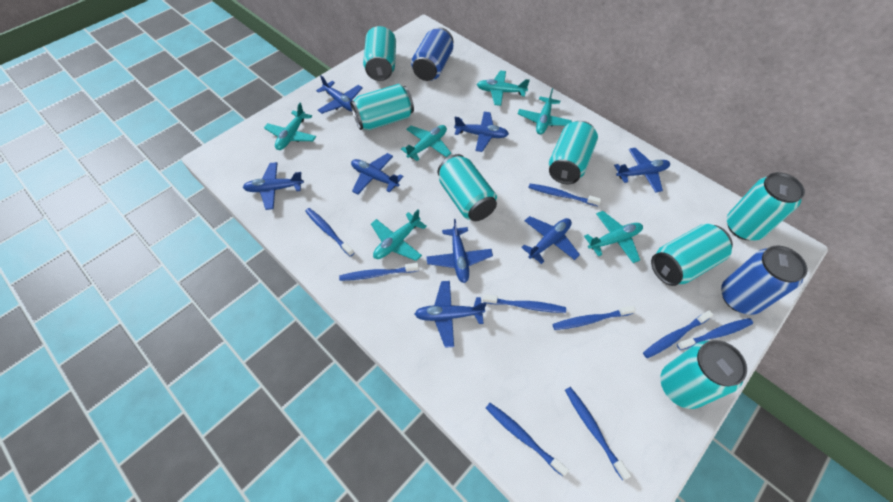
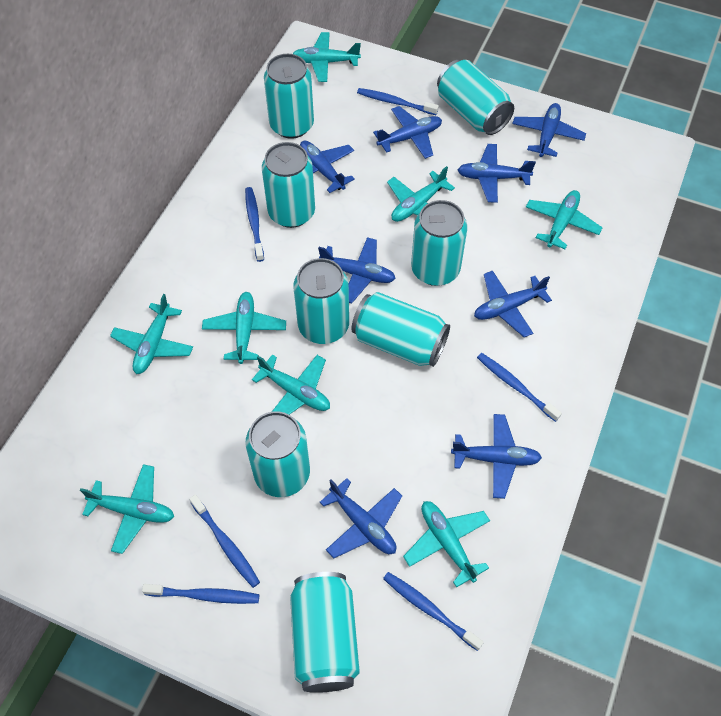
blue can: [411,27,453,81] [721,245,807,315] = 2 -> none = 0
blue toothbrush: [305,208,354,257] [339,263,419,281] [483,294,566,313] [486,403,569,476] [528,184,601,206] [553,305,636,330] [565,387,631,480] [643,310,714,358] [677,318,753,350] = 9 -> [142,584,259,604] [189,494,260,588] [245,187,264,262] [357,88,439,115] [383,572,484,651] [477,353,562,422] = 6
turquoise can: [350,84,414,130] [363,26,396,81] [438,154,497,221] [549,121,598,184] [651,224,733,286] [660,340,747,409] [727,172,805,240] = 7 -> [245,411,310,497] [262,142,315,228] [264,54,314,139] [290,572,360,693] [293,258,349,344] [351,292,450,367] [411,200,467,286] [437,60,514,135] = 8
turquoise plane: [264,103,316,150] [371,209,427,261] [401,125,451,161] [477,71,530,106] [518,88,572,135] [584,211,643,263] = 6 -> [80,464,174,554] [110,294,193,374] [202,292,286,364] [252,355,330,415] [293,32,361,82] [387,166,455,222] [403,501,490,588] [526,190,603,249] = 8

